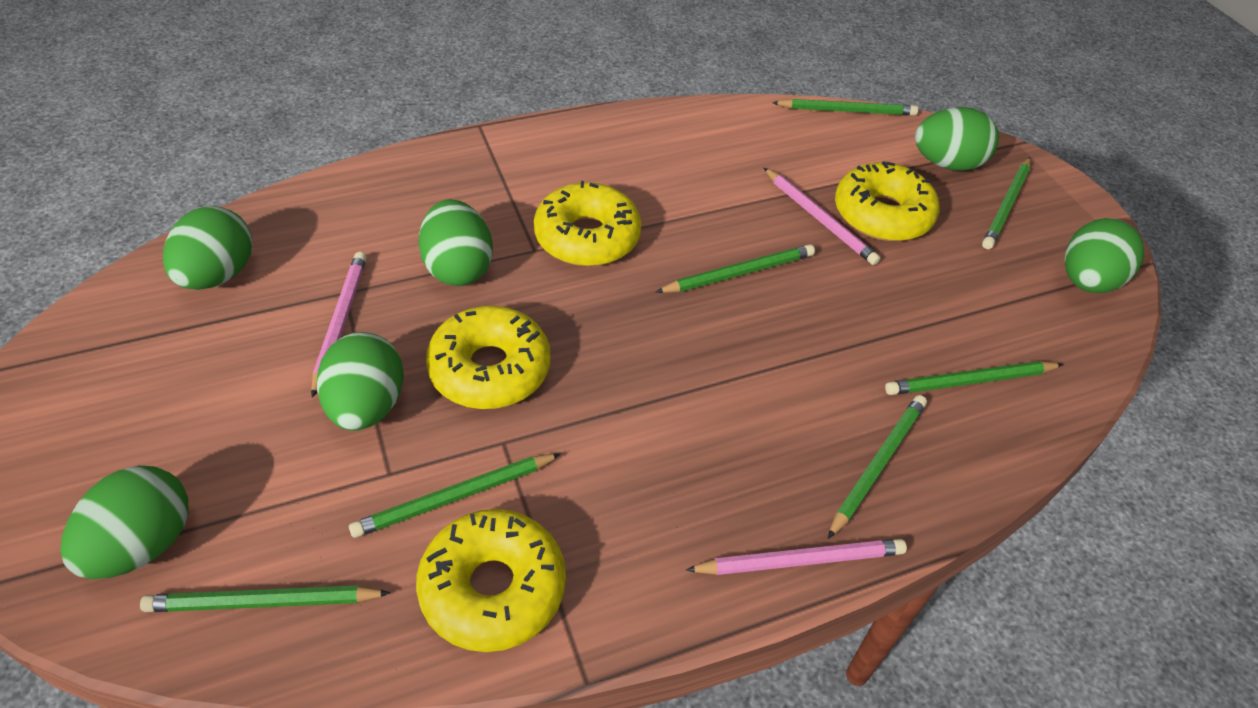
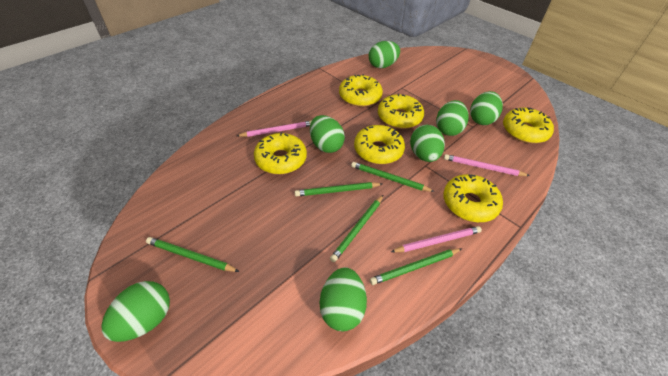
green egg: [60,466,188,579] [163,206,252,290] [317,332,404,431] [419,199,493,286] [915,107,999,171] [1064,218,1144,293] = 6 -> [101,281,170,342] [310,115,345,153] [320,267,367,331] [369,41,400,68] [410,125,445,162] [436,100,469,136] [470,91,503,125] = 7
green pencil: [140,585,391,612] [349,453,561,538] [656,245,815,293] [772,99,918,116] [828,395,927,539] [885,361,1063,395] [982,157,1031,249] = 7 -> [146,237,240,272] [295,182,382,197] [330,195,383,262] [351,162,435,192] [370,248,462,285] = 5
yellow donut: [416,509,566,652] [426,306,551,409] [534,181,642,266] [835,161,940,242] = 4 -> [254,132,307,174] [339,74,383,107] [354,125,405,164] [378,93,424,129] [443,174,503,222] [503,107,554,143] = 6

